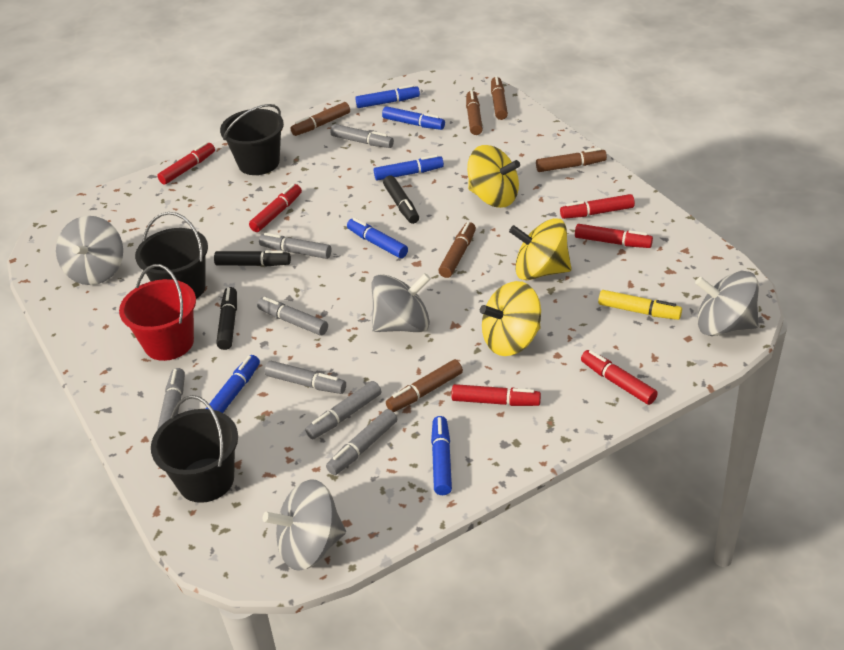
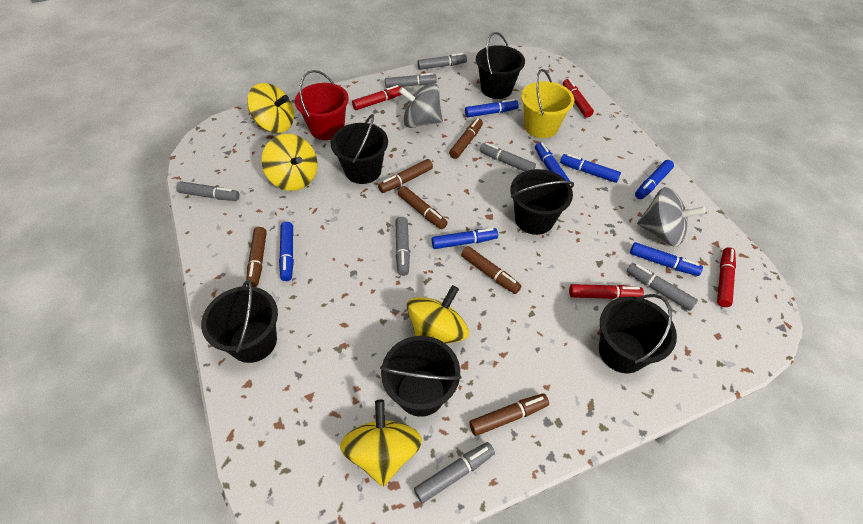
black bucket: [135,212,208,299] [151,395,238,503] [220,104,284,175] = 3 -> [201,280,278,363] [330,114,388,184] [380,336,462,417] [476,32,525,99] [511,169,574,235] [599,294,677,373] = 6
black marker: [214,250,291,266] [216,287,237,350] [383,175,419,224] = 3 -> none = 0
blue marker: [206,355,260,413] [347,218,408,258] [355,85,420,108] [374,155,444,181] [382,106,445,130] [431,416,452,495] = 6 -> [279,222,294,281] [432,228,498,249] [465,99,519,117] [535,142,570,181] [560,154,621,183] [630,242,703,276] [635,160,674,199] = 7
grey spinning top: [56,216,123,285] [263,479,346,571] [371,273,431,332] [695,271,759,336] = 4 -> [399,83,443,128] [637,187,706,247] = 2
red marker: [157,142,215,185] [249,184,302,232] [451,384,541,406] [560,194,635,219] [575,224,653,248] [581,350,658,405] = 6 -> [352,85,402,110] [563,79,594,117] [569,284,644,299] [717,247,736,307] = 4
yellow bucket: none = 0 -> [521,69,574,138] = 1
yellow marker: [598,290,682,320] = 1 -> none = 0
yellow spinning top: [467,145,520,208] [480,281,541,356] [509,218,571,280] = 3 -> [247,83,294,133] [262,134,318,191] [340,399,422,487] [407,285,469,344] = 4

